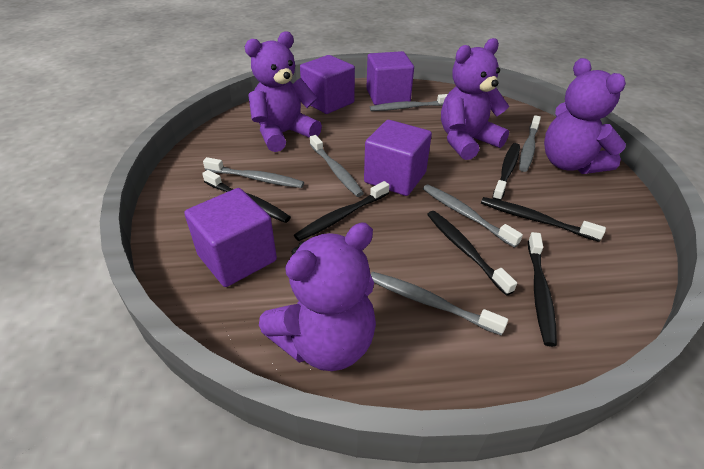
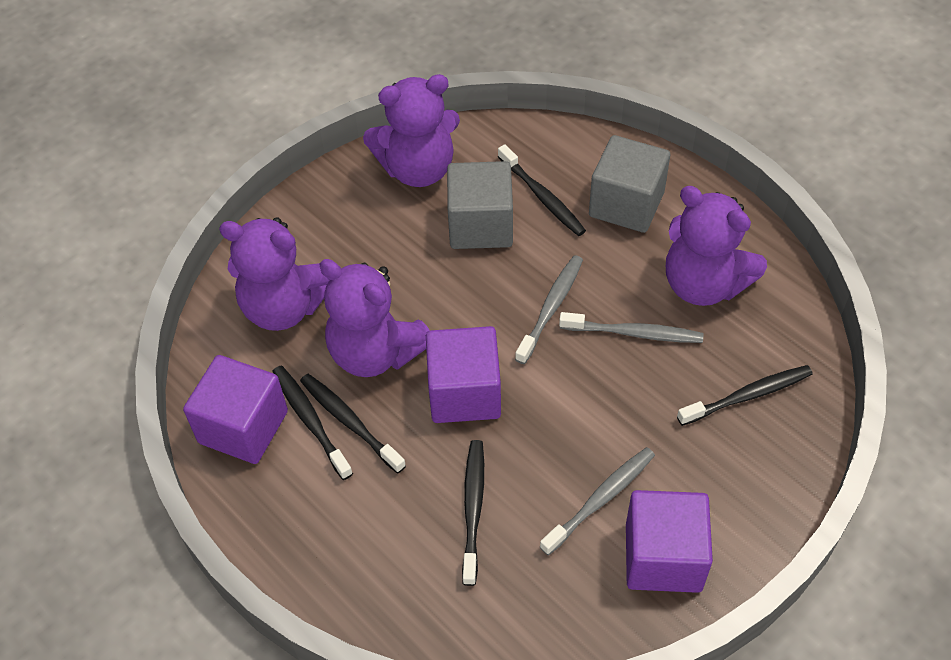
black toothbrush: [202,170,291,223] [294,181,389,241] [427,211,517,296] [481,197,606,242] [492,143,520,200] [528,232,557,347] = 6 -> [272,366,353,480] [300,374,406,473] [462,440,484,586] [498,144,586,236] [677,365,813,426] = 5
grey cube: none = 0 -> [447,161,513,249] [589,135,670,233] = 2
grey toothbrush: [203,157,304,188] [310,135,364,197] [370,94,448,111] [370,272,508,335] [423,184,523,248] [519,115,541,172] = 6 -> [515,255,583,364] [540,447,655,555] [559,312,703,343] = 3
purple cube: [184,188,277,287] [300,55,355,114] [364,120,432,196] [367,51,414,105] = 4 -> [183,355,288,464] [426,326,501,423] [626,490,713,593] = 3

